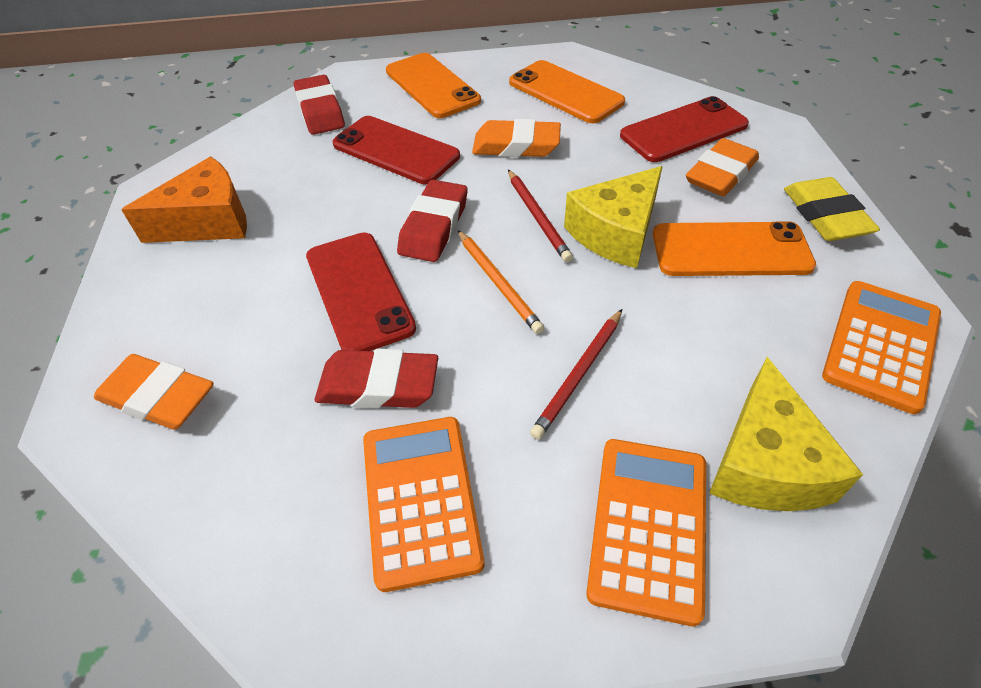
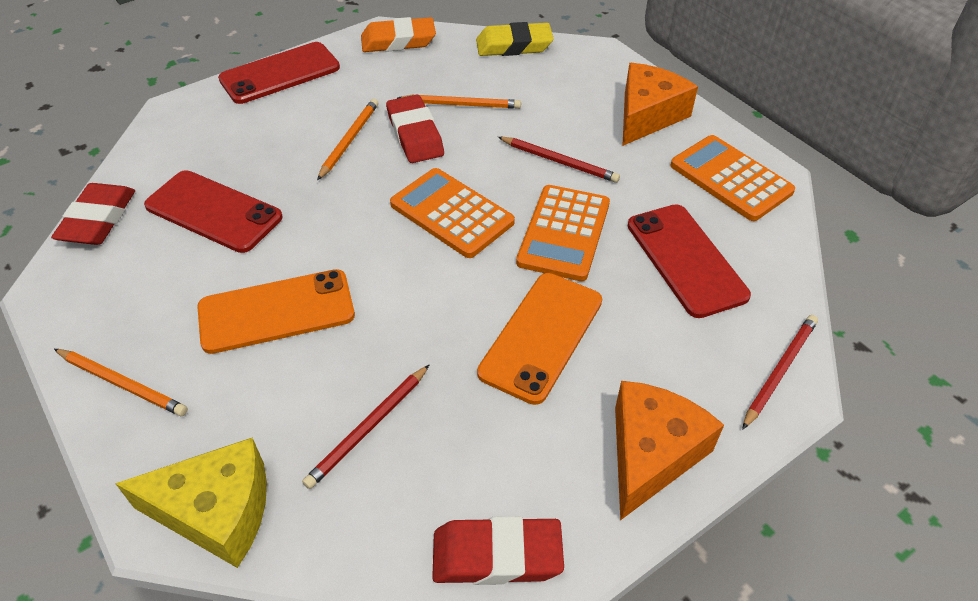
orange cheese: [121,157,247,243] = 1 -> [615,381,724,520] [622,63,698,146] = 2
orange eraser: [94,354,214,430] [472,119,561,157] [686,138,759,196] = 3 -> [361,17,436,52] = 1
orange pencil: [458,230,544,334] = 1 -> [54,349,188,416] [317,99,378,180] [397,95,521,109] = 3
orange phone: [386,53,481,118] [509,60,625,123] [653,221,816,276] = 3 -> [197,269,355,354] [477,273,602,405] = 2
red pencil: [508,170,573,262] [530,309,622,439] = 2 -> [302,365,429,489] [498,137,620,183] [742,315,818,430] = 3
yellow cheese: [564,166,663,268] [709,357,863,511] = 2 -> [115,438,267,568] = 1

